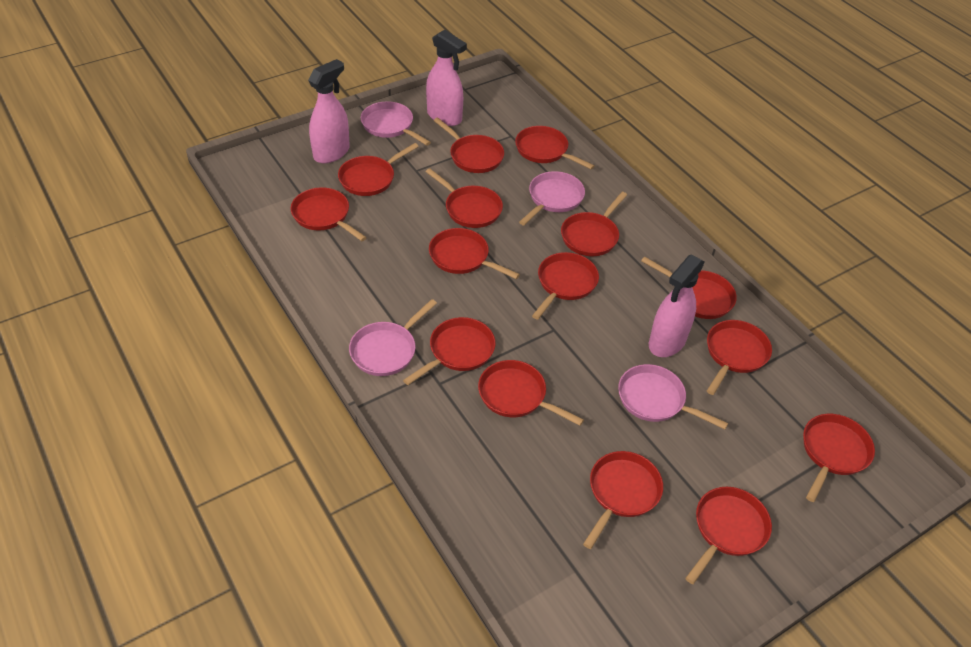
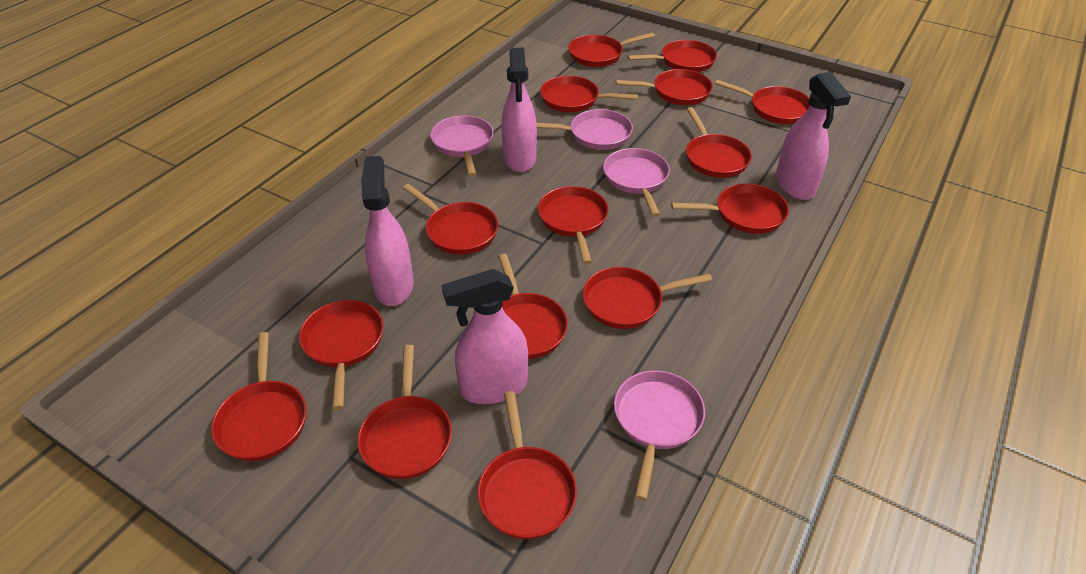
pink spray bottle: [308,59,350,163] [426,30,467,126] [649,254,705,357] = 3 -> [361,156,414,306] [442,269,528,404] [501,47,537,172] [776,72,851,200] = 4

